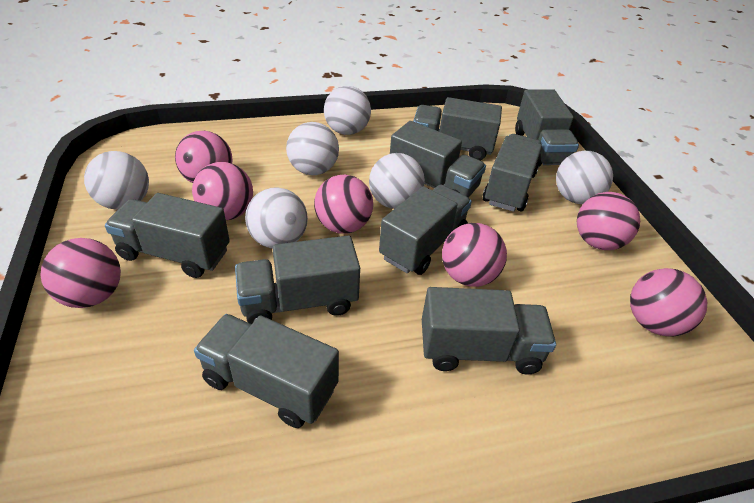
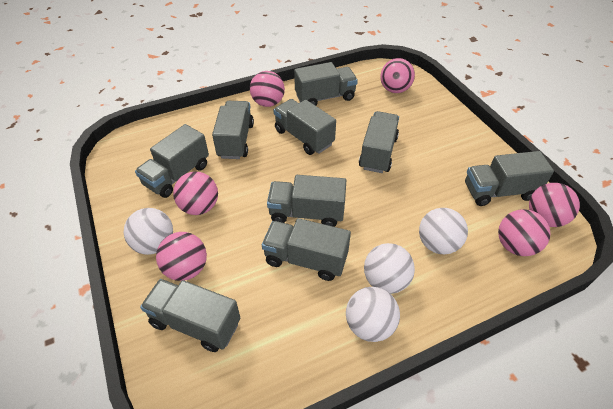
pink ball: [40,238,121,308] [175,131,233,183] [192,162,253,220] [314,175,373,234] [442,223,507,287] [577,192,640,250] [630,268,707,337] = 7 -> [156,232,207,281] [173,172,218,215] [250,71,285,107] [380,58,415,93] [498,209,550,256] [529,183,580,227] = 6
white ball: [84,151,149,210] [245,187,308,248] [286,122,339,175] [324,86,371,135] [369,153,425,209] [556,151,613,204] = 6 -> [124,208,173,255] [346,287,400,342] [364,243,415,294] [419,208,468,254] = 4

